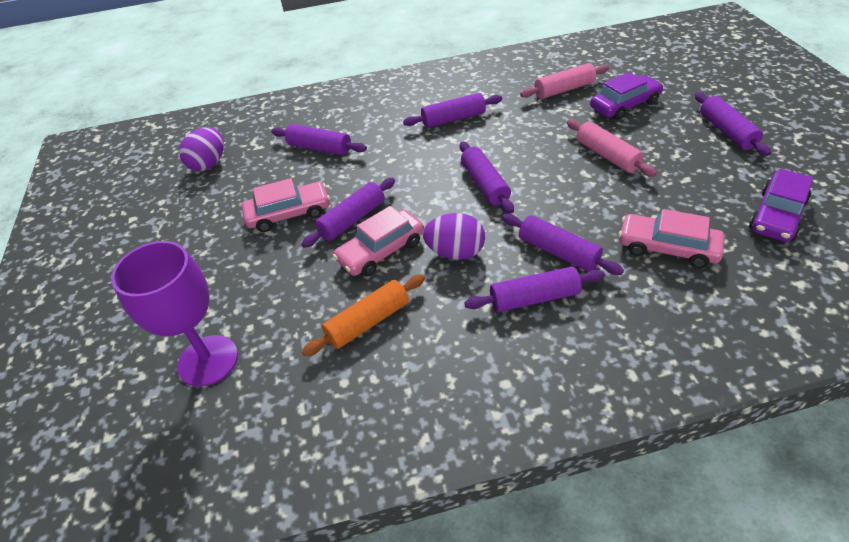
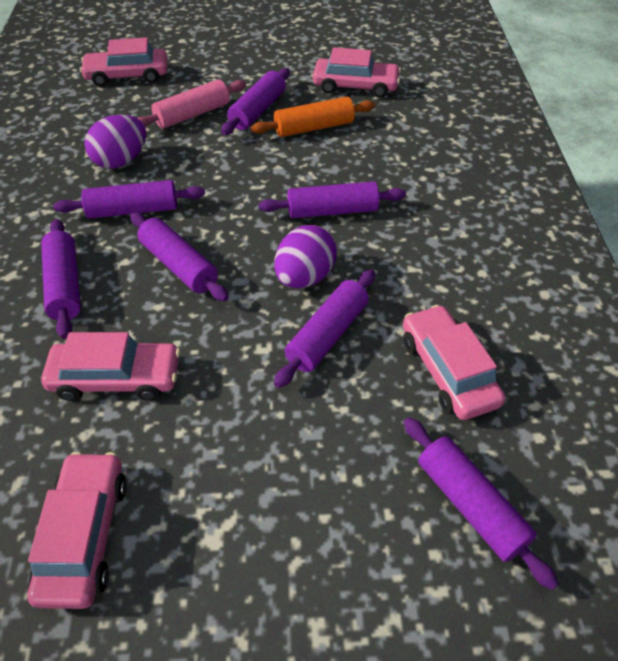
pink car: [242,178,330,232] [333,206,424,276] [619,209,724,268] = 3 -> [27,452,127,609] [41,332,180,401] [80,37,168,86] [313,47,401,98] [403,305,505,420] = 5
pink rolling pin: [520,63,609,99] [567,119,657,177] = 2 -> [137,79,246,129] = 1
purple car: [590,72,663,120] [749,169,813,242] = 2 -> none = 0
purple goblet: [111,241,238,387] = 1 -> none = 0

